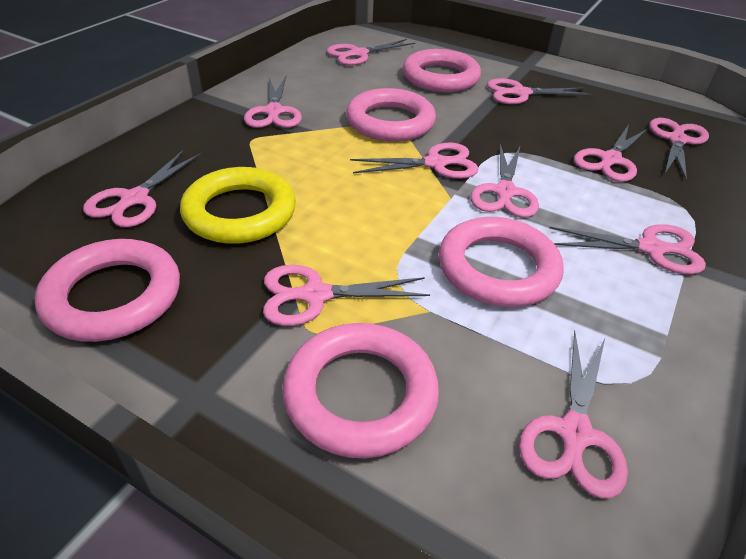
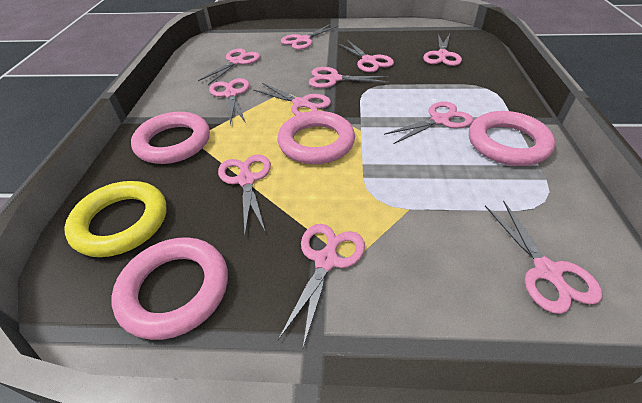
pink ring: [35,239,180,342] [282,323,439,458] [346,88,436,141] [403,49,481,92] [439,217,564,307] = 5 -> [111,237,228,340] [131,112,210,164] [277,111,355,164] [469,111,555,166] = 4

